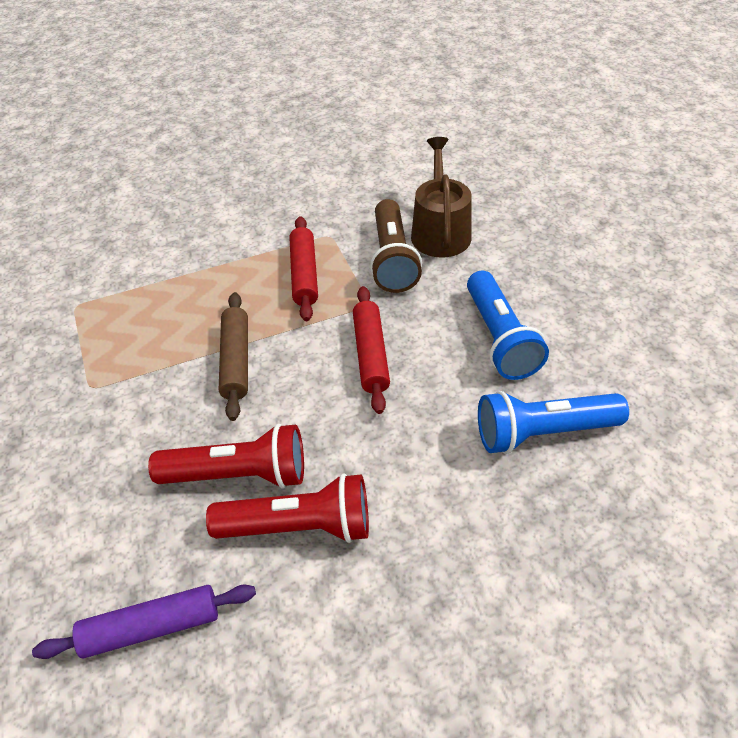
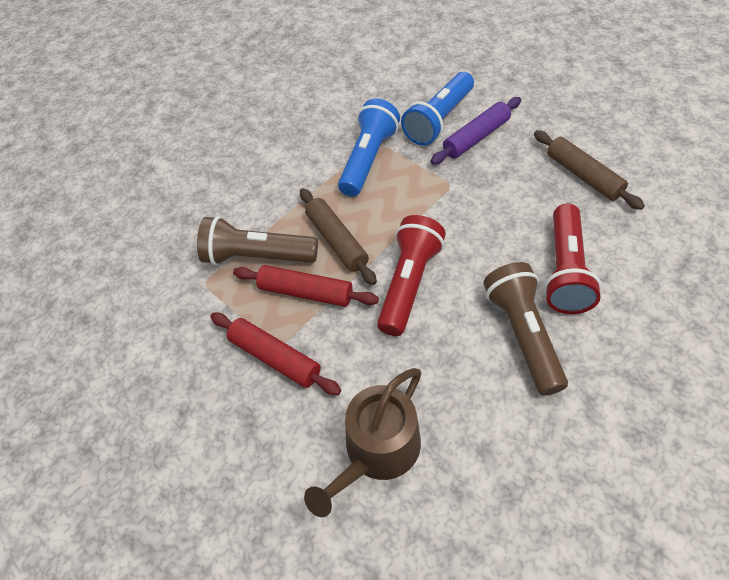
brown flashlight: [370,199,422,293] = 1 -> [197,216,318,265] [483,262,568,396] = 2
brown rolling pin: [219,292,248,421] = 1 -> [300,188,377,285] [534,130,645,210] = 2

